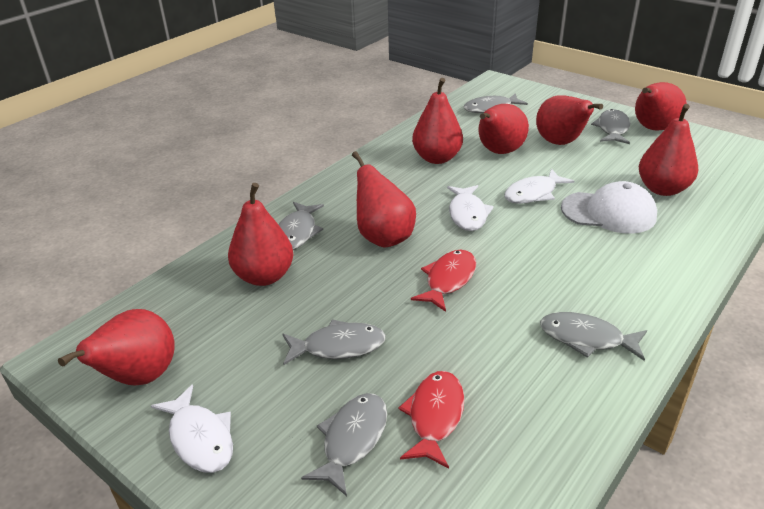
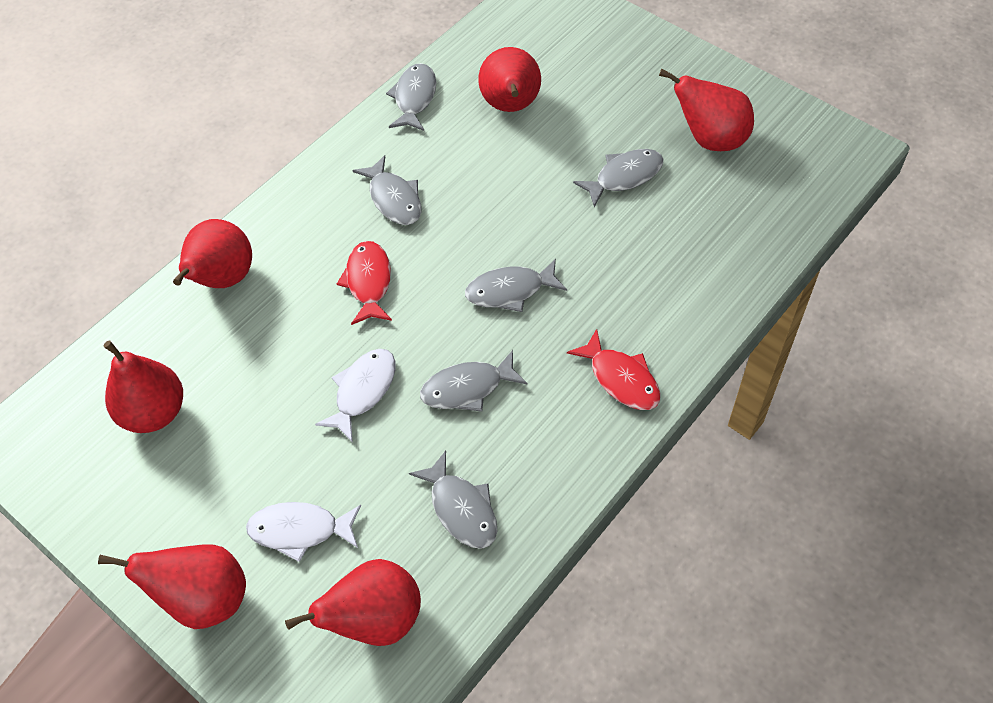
red pear: [58,309,175,386] [228,183,293,286] [352,151,416,248] [412,78,463,164] [478,104,529,154] [536,95,603,145] [635,82,687,131] [639,104,698,196] = 8 -> [98,544,246,629] [104,340,183,433] [173,219,252,288] [285,559,421,646] [478,47,541,112] [659,69,754,151] = 6
white cap: [561,181,657,234] = 1 -> none = 0
white fish: [151,384,233,473] [447,185,494,231] [504,169,574,204] = 3 -> [246,502,361,562] [315,349,395,441] = 2

